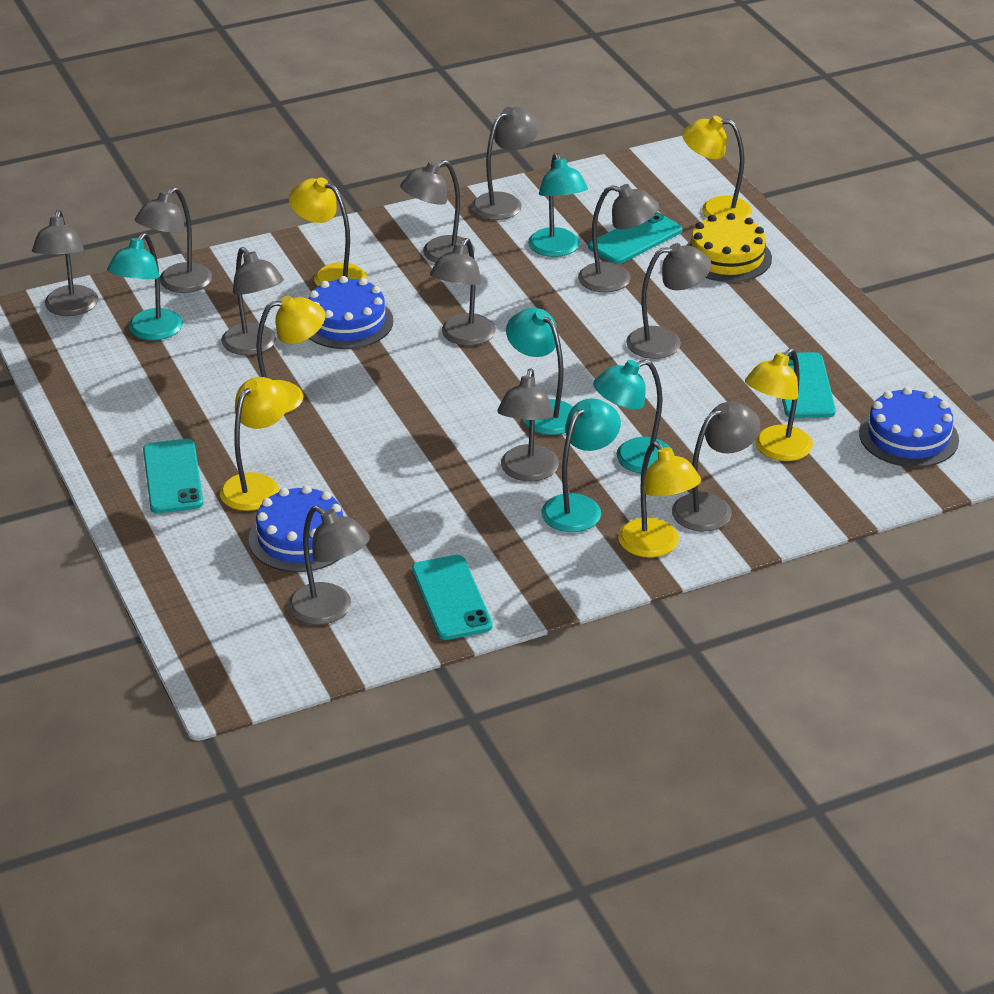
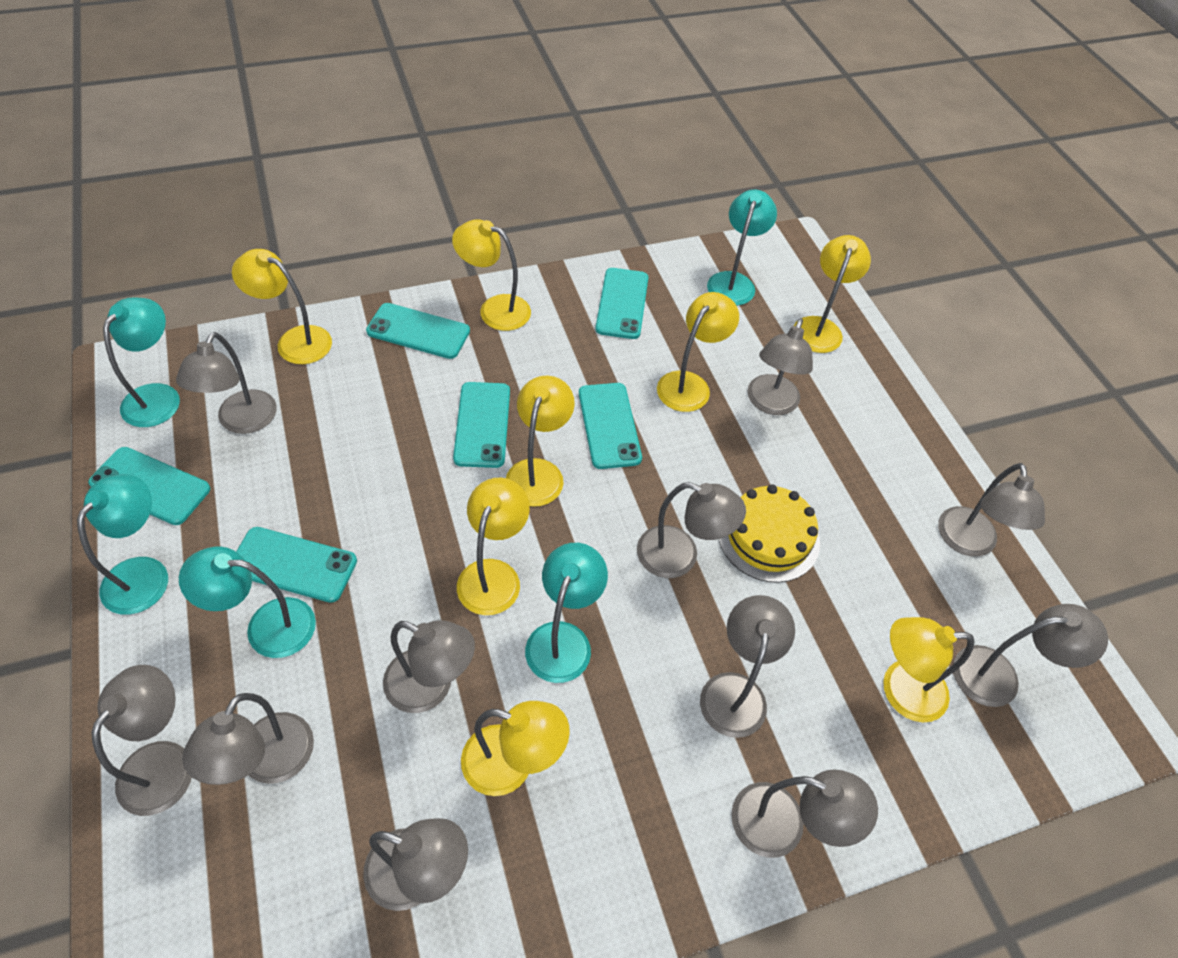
blue cake: [249,485,343,572] [308,276,393,349] [859,387,959,467] = 3 -> none = 0
turquoise phone: [143,439,204,513] [412,555,492,640] [588,212,682,264] [774,352,836,418] = 4 -> [88,447,210,525] [236,527,357,603] [366,303,470,359] [453,382,510,468] [579,383,642,469] [595,268,648,339] = 6
yellow lamp: [220,377,289,511] [256,296,326,413] [289,178,367,286] [618,441,701,558] [682,116,752,219] [745,348,813,461] = 6 -> [232,249,332,364] [452,219,531,331] [457,478,530,615] [461,701,570,796] [506,375,575,507] [657,292,739,412] [794,235,871,353] [883,617,974,722] = 8

